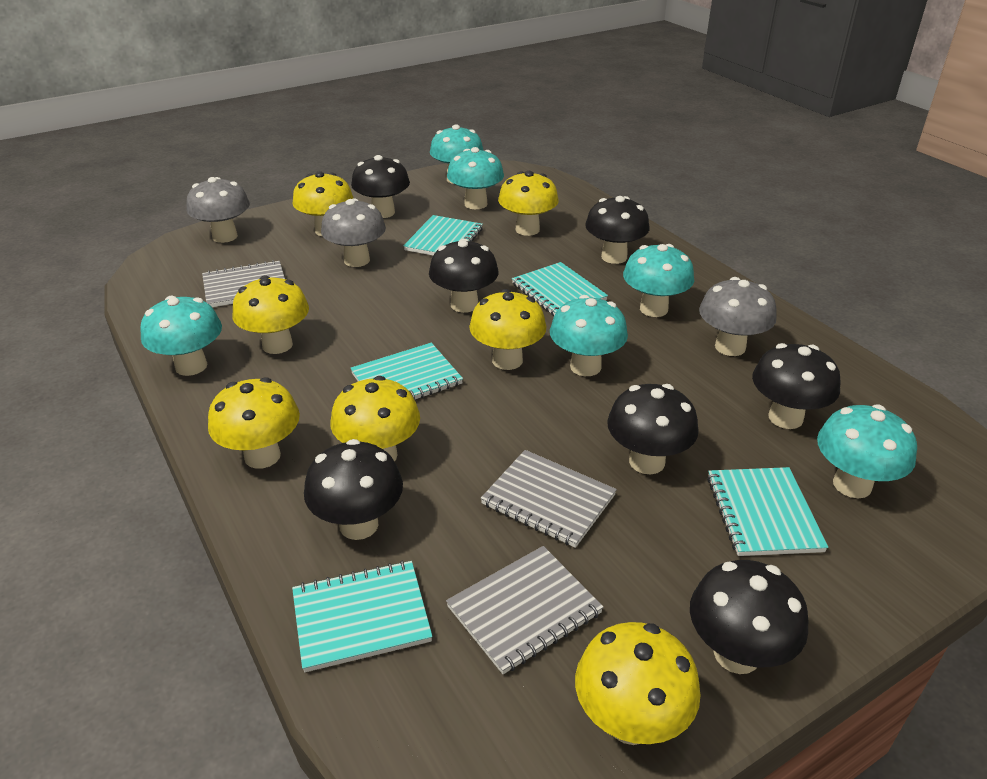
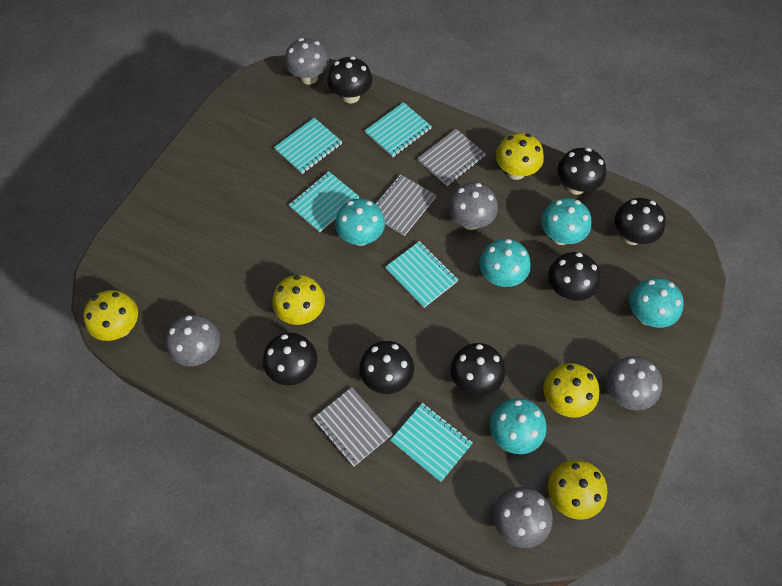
grey mushroom: [186,177,250,243] [321,198,386,267] [699,277,777,356] = 3 -> [166,314,220,366] [285,38,329,85] [449,183,498,230] [493,487,553,548] [606,356,662,410] = 5
turquoise mushroom: [140,296,222,376] [430,125,484,184] [447,147,504,209] [550,295,628,376] [623,244,694,317] [817,404,917,498] = 6 -> [335,199,385,246] [479,239,531,287] [490,398,547,454] [541,198,591,245] [629,278,684,328] = 5
yellow mushroom: [208,377,300,469] [232,275,309,354] [293,171,354,236] [330,376,420,461] [469,289,546,370] [498,171,559,236] [575,622,701,745] = 7 -> [83,290,138,341] [272,275,325,325] [496,133,544,180] [543,363,599,417] [548,460,607,520] = 5

